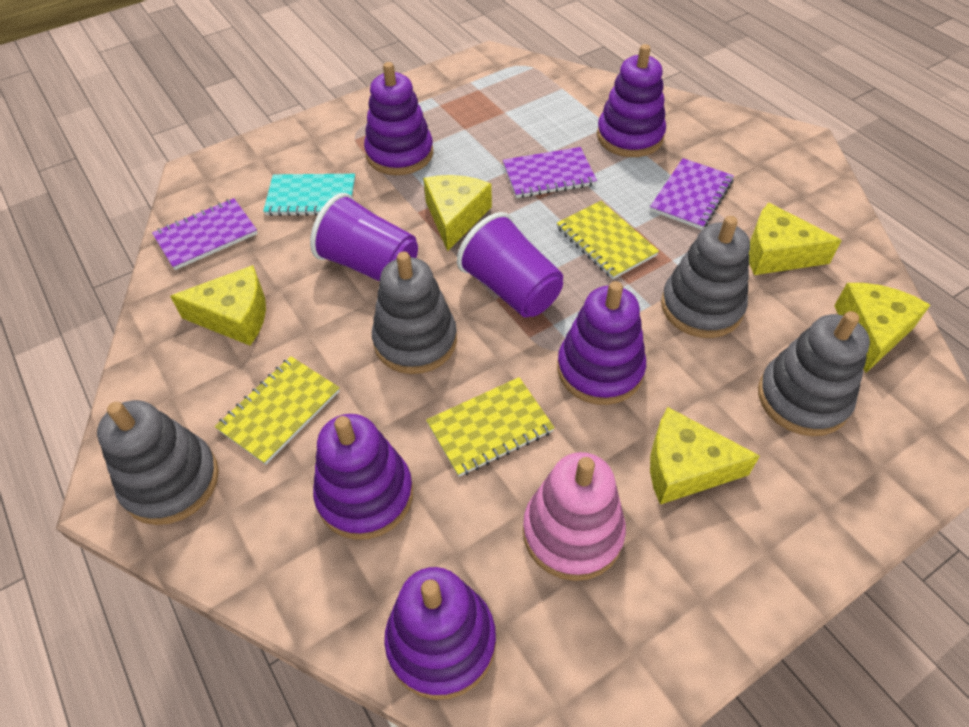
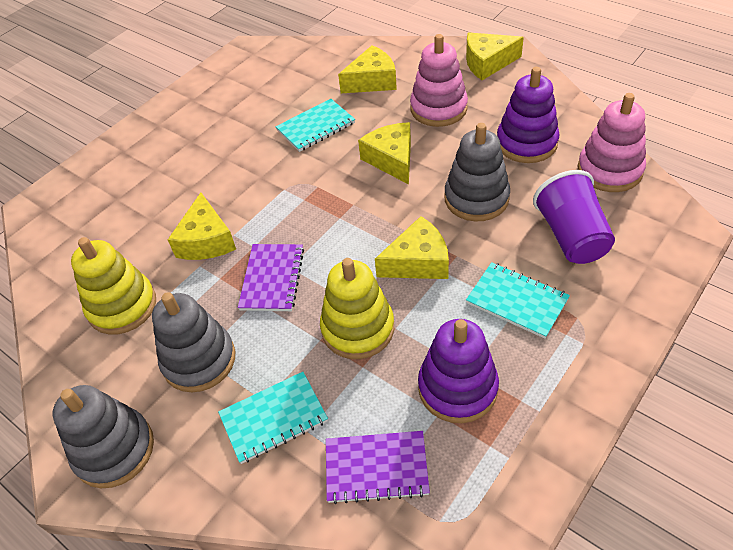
grey stacking toy: [97,400,219,525] [372,252,457,374] [661,216,750,338] [758,311,870,436] = 4 -> [53,385,154,488] [152,292,235,392] [444,123,510,221] = 3
pink stacking toy: [523,452,626,581] = 1 -> [410,34,468,127] [577,93,646,192] = 2
purple cup: [310,193,418,282] [457,212,563,317] = 2 -> [533,170,615,264] = 1
purple notebook: [152,198,258,270] [503,147,597,198] [650,158,734,230] = 3 -> [238,244,304,311] [326,431,430,504] = 2
purple stacking toy: [313,414,413,540] [364,62,433,175] [384,567,496,700] [557,281,646,405] [597,44,666,157] = 5 -> [418,319,499,423] [497,67,560,163] = 2
turquoise notebook: [263,174,355,216] = 1 -> [218,372,328,464] [276,99,355,152] [466,262,570,338] = 3
yellow notebook: [215,356,340,465] [426,377,555,477] [557,201,659,279] = 3 -> none = 0
yellow stacking toy: none = 0 -> [71,237,156,335] [320,258,394,359] = 2

